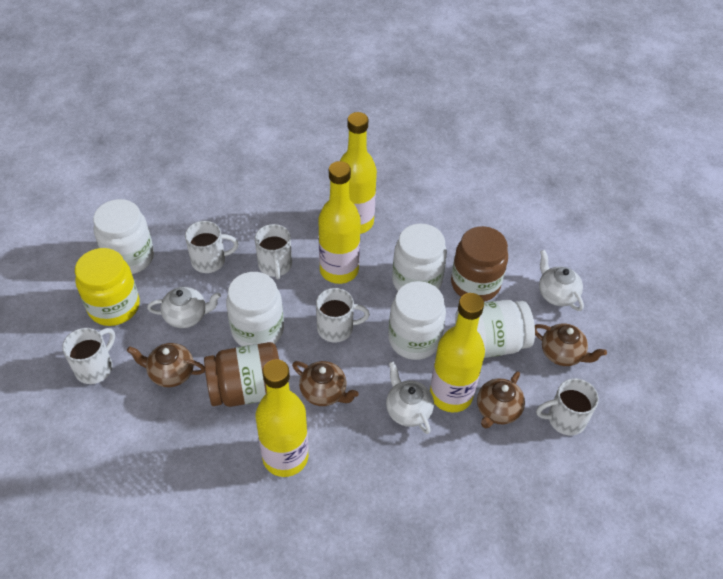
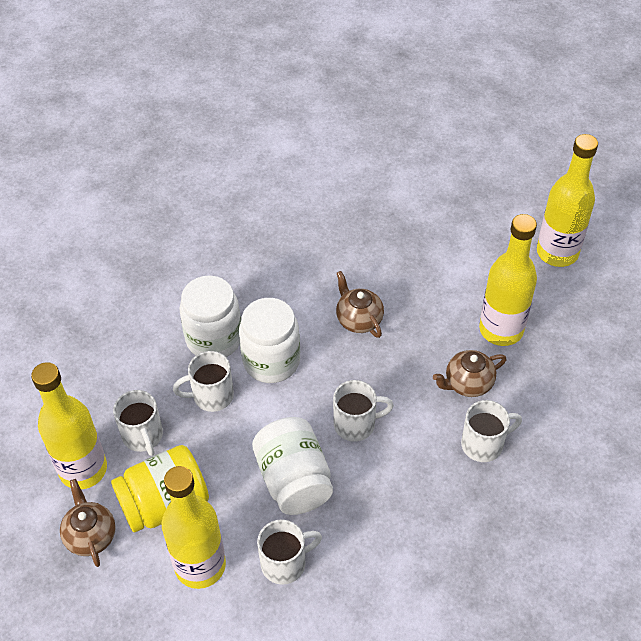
brown jar: [204,342,279,407] [451,226,508,302] = 2 -> none = 0
brown teapot: [127,343,205,387] [292,361,359,406] [477,371,525,428] [535,324,607,366] = 4 -> [60,479,116,567] [336,271,384,338] [433,350,507,397] = 3
white jar: [93,199,154,274] [226,272,284,346] [388,281,446,360] [392,223,447,291] [455,300,535,358] = 5 -> [179,276,241,357] [239,298,300,383] [252,417,333,515] = 3
white teapot: [147,287,221,328] [386,361,434,434] [539,250,584,311] = 3 -> none = 0

